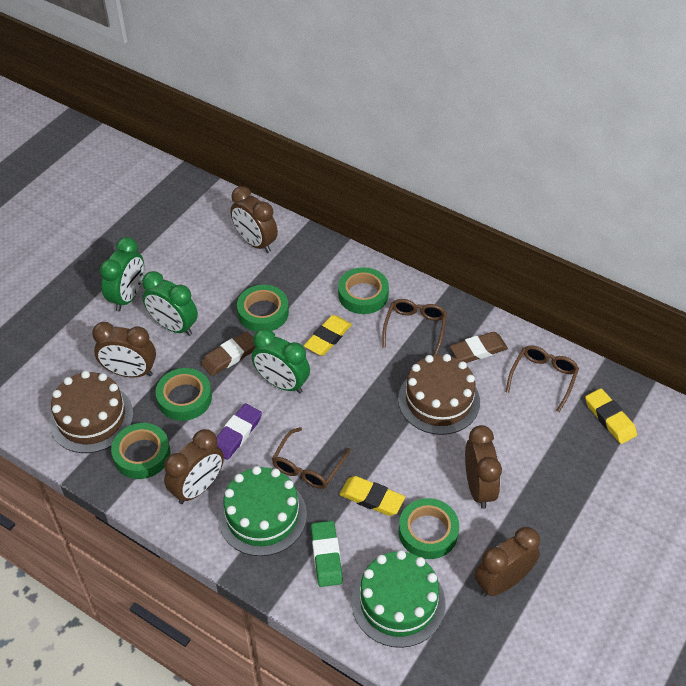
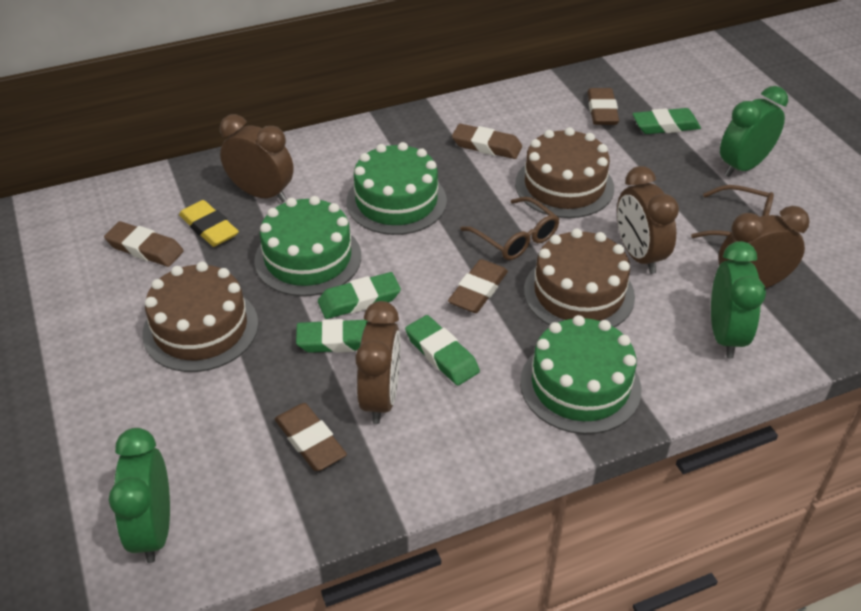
brown cake: [49,371,134,453] [398,354,480,435] = 2 -> [142,262,258,372] [515,127,614,218] [524,228,635,327] = 3
brown clock: [92,322,156,378] [164,429,224,504] [230,186,278,253] [465,425,502,509] [474,527,540,597] = 5 -> [220,114,294,202] [355,301,401,424] [617,166,679,274] [718,206,810,288] = 4
brown eraser: [201,331,255,376] [450,332,508,363] = 2 -> [104,221,184,267] [275,403,347,471] [448,259,508,313] [452,124,522,159] [587,88,619,125] = 5
brown glasses: [272,427,351,489] [382,299,447,355] [506,345,579,412] = 3 -> [460,197,559,260] [691,185,774,238] = 2
green cake: [218,466,307,556] [352,550,445,648] = 2 -> [254,196,361,296] [346,142,447,235] [520,315,641,434] = 3
green eraser: [311,521,343,587] = 1 -> [296,319,368,353] [318,272,401,319] [405,315,480,386] [632,108,701,134] = 4
green tape: [111,423,171,479] [156,368,212,421] [237,285,289,332] [338,267,389,314] [399,498,459,559] = 5 -> none = 0
purple eraser: [216,403,262,460] = 1 -> none = 0
yellow eraser: [304,315,352,356] [339,476,405,516] [585,388,637,444] = 3 -> [179,200,239,247] = 1

